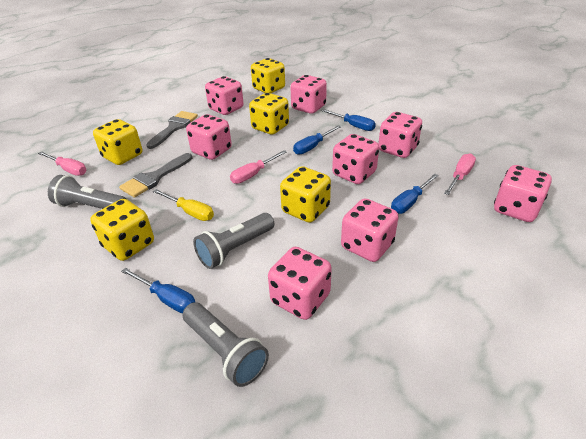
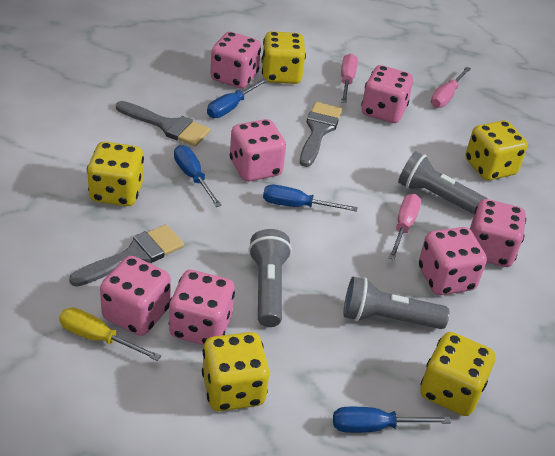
grey brush: [119,153,193,198] [146,111,198,149] = 2 -> [69,224,184,287] [116,101,210,146] [300,102,342,167] = 3
pink dice: [186,114,232,160] [205,76,244,115] [268,247,332,320] [290,75,327,114] [332,134,379,184] [341,198,399,262] [379,112,422,158] [494,165,552,222] = 8 -> [100,256,171,336] [169,270,235,345] [210,32,261,89] [230,119,286,181] [361,65,413,123] [419,227,487,295] [470,199,526,267] = 7

